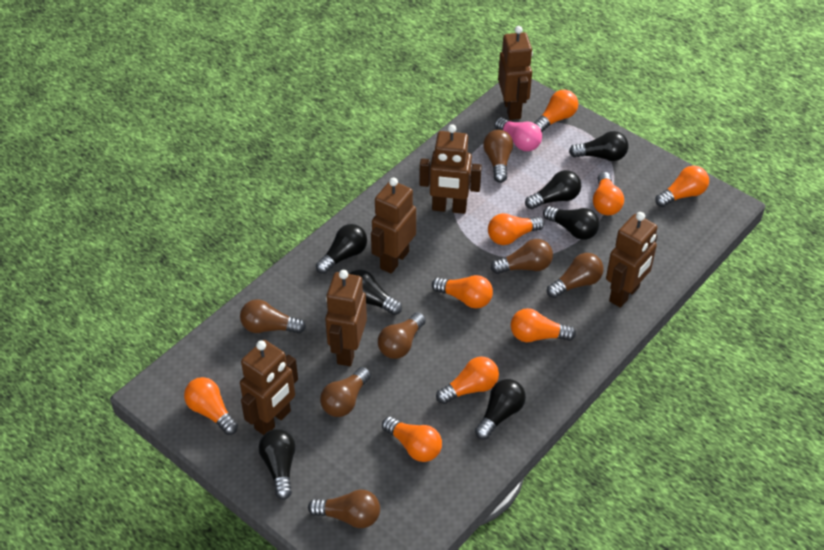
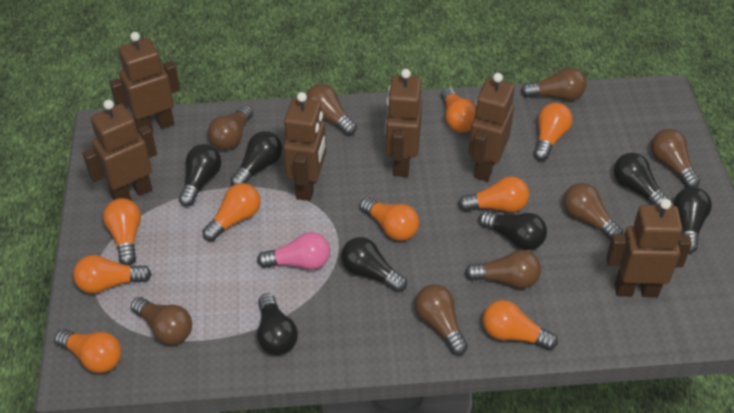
brown light bulb: [240,299,306,334] [308,490,380,528] [320,367,371,417] [378,312,426,359] [483,130,513,183] [491,239,553,274] [547,253,604,298] = 7 -> [131,297,192,345] [208,105,253,150] [306,84,357,135] [415,284,468,355] [465,250,541,289] [521,68,586,101] [563,183,623,241] [651,129,700,188] = 8

